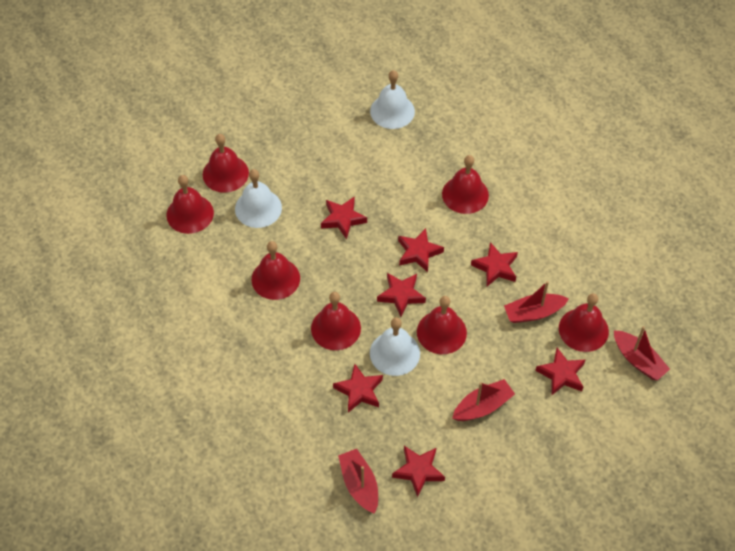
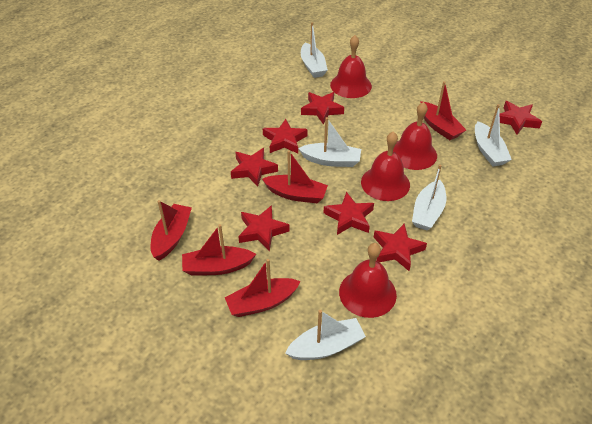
red bell: [167,175,214,234] [203,134,249,193] [252,241,300,300] [311,292,361,350] [417,296,467,354] [442,155,489,214] [559,293,609,352] = 7 -> [330,35,372,98] [339,243,397,318] [361,131,410,201] [393,102,437,170] = 4
red boat: [338,449,378,514] [452,379,515,421] [504,281,569,323] [614,326,670,380] = 4 -> [150,200,192,261] [182,224,256,276] [225,259,301,317] [262,150,328,203] [421,81,466,140] = 5
white bell: [235,169,282,228] [370,70,415,129] [370,317,420,376] = 3 -> none = 0
white boat: none = 0 -> [285,310,366,360] [298,117,361,167] [301,22,328,78] [412,164,446,230] [475,104,512,166] = 5

